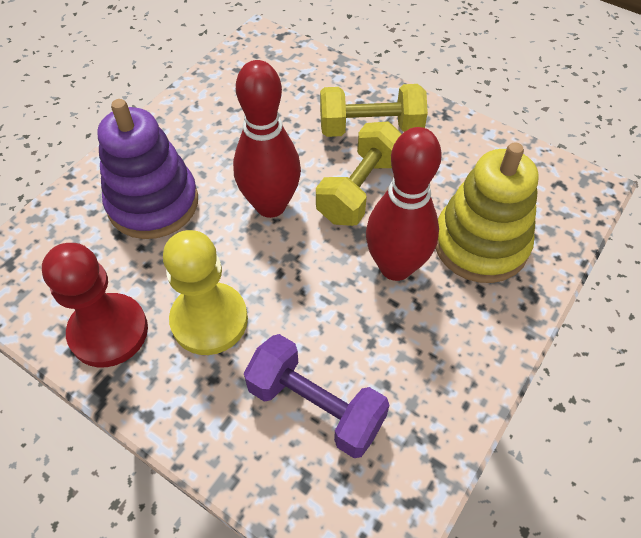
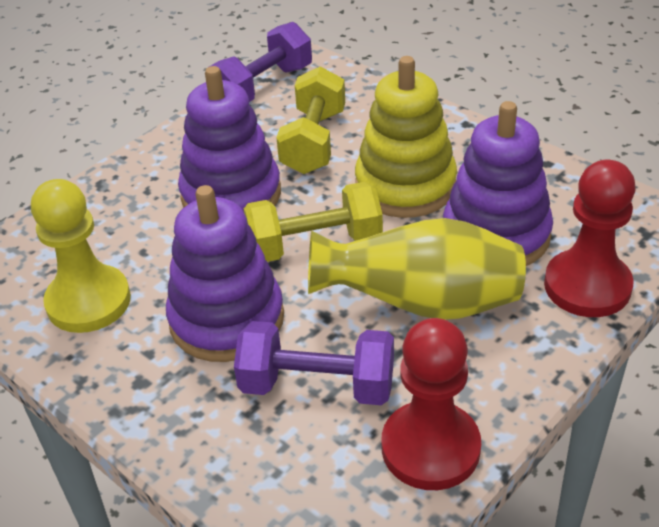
purple dumbbell: [244,334,389,458] = 1 -> [209,22,312,102] [234,321,394,405] = 2
purple stacking toy: [97,99,198,239] = 1 -> [166,185,284,362] [178,66,281,212] [443,101,553,266] = 3
red bowling pin: [233,60,301,218] [366,127,442,281] = 2 -> none = 0
red pawn: [42,243,148,367] = 1 -> [382,318,481,490] [544,160,636,317] = 2
yellow vase: none = 0 -> [308,218,526,320] = 1

